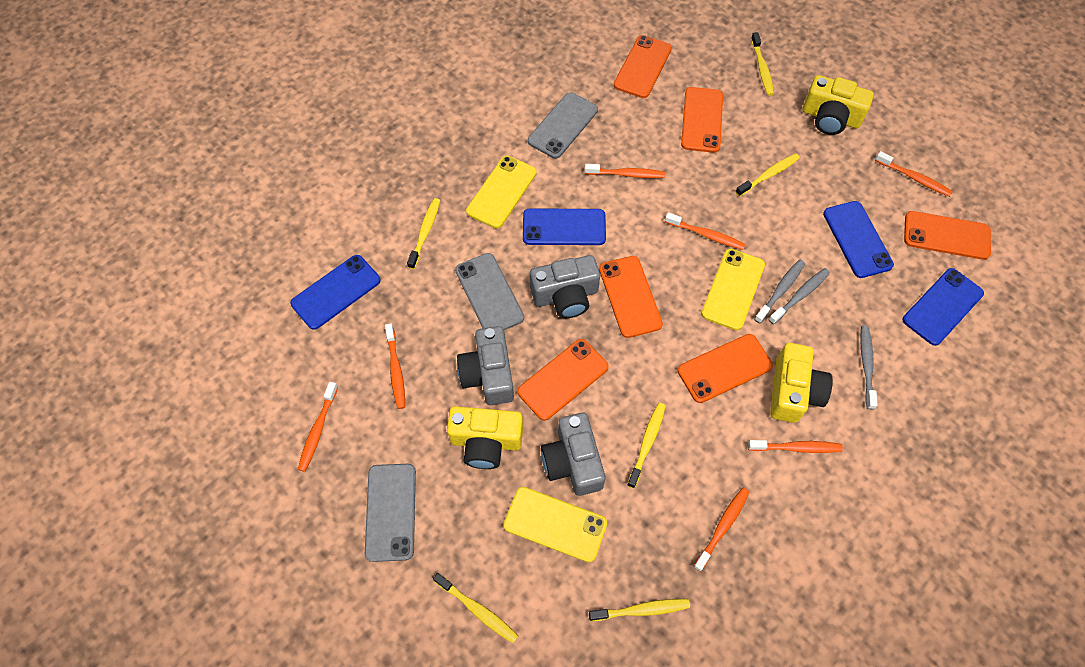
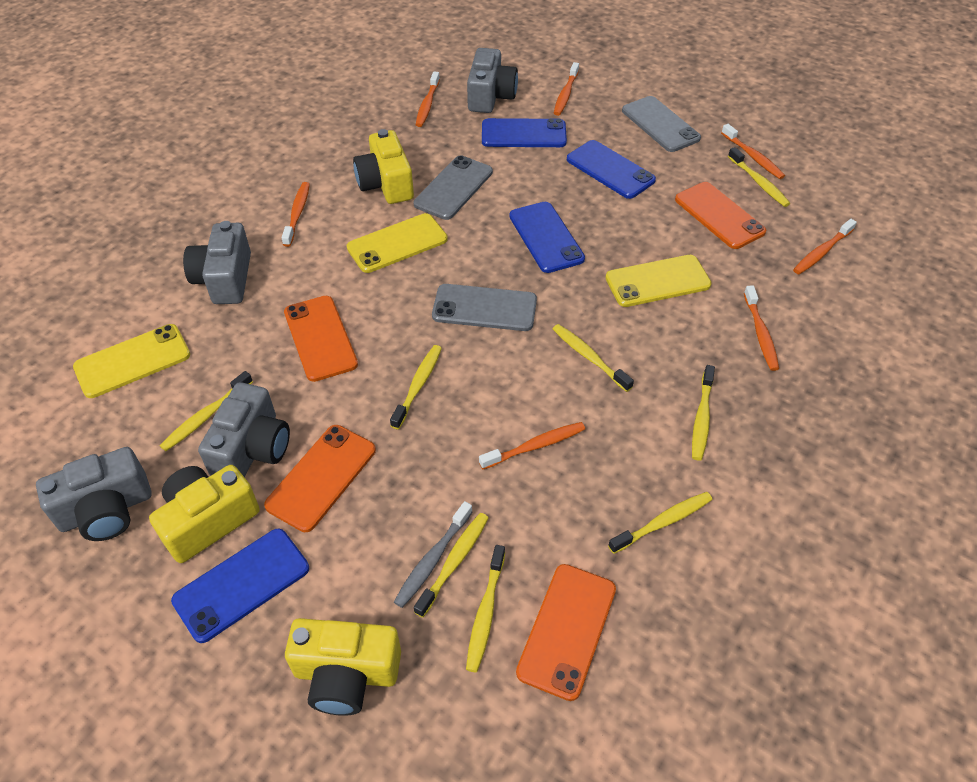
grey camera: [457,326,514,405] [530,255,600,318] [541,413,605,496] = 3 -> [36,447,151,541] [183,221,251,304] [198,382,290,477] [467,48,518,113] = 4
grey toothbrush: [754,260,805,323] [768,268,830,324] [860,326,878,409] = 3 -> [394,501,472,608] = 1
orange phone: [517,339,609,421] [599,256,663,338] [614,35,672,98] [678,334,773,403] [681,87,723,153] [904,211,991,260] = 6 -> [264,425,376,532] [284,296,358,382] [516,564,616,701] [675,182,766,249] = 4
yellow toothbrush: [407,198,440,269] [433,573,518,643] [589,599,690,621] [627,403,666,488] [735,153,800,197] [751,32,774,96] = 6 -> [160,371,253,451] [390,345,442,429] [414,513,489,618] [466,545,505,672] [553,324,634,392] [608,492,712,554] [692,365,715,461] [728,147,790,207] = 8

